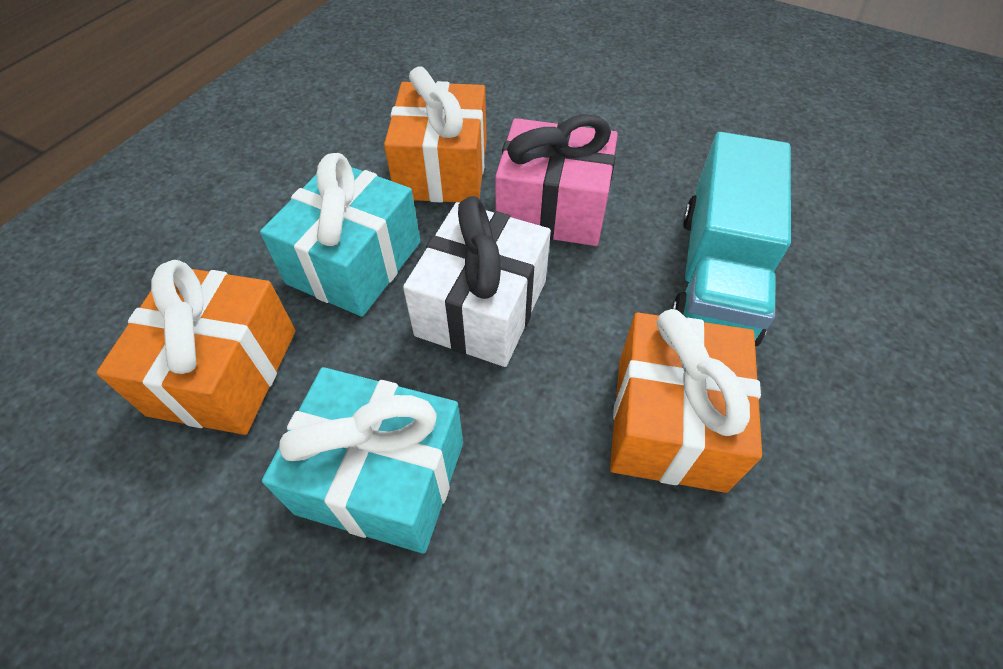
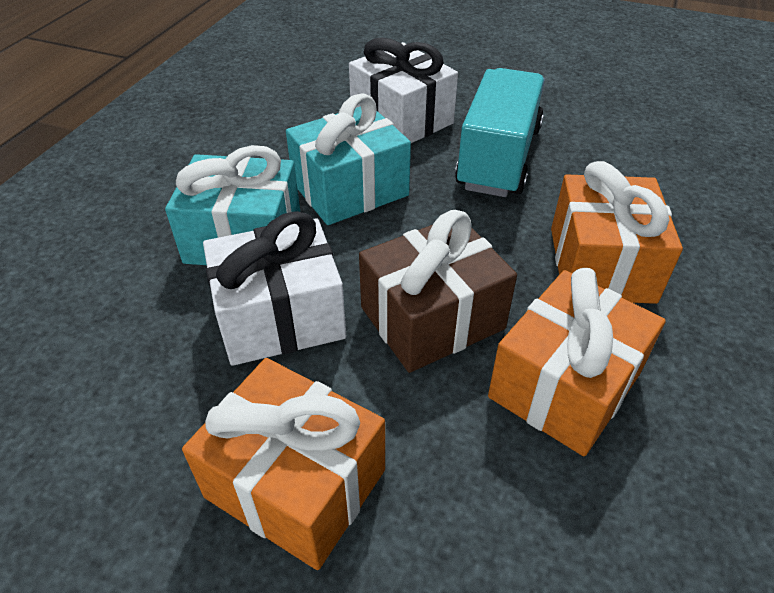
brown gift: none = 0 -> [359,210,517,373] = 1
pink gift: [495,114,618,246] = 1 -> none = 0
white gift: [403,196,551,367] = 1 -> [203,211,346,366] [349,37,458,143] = 2

